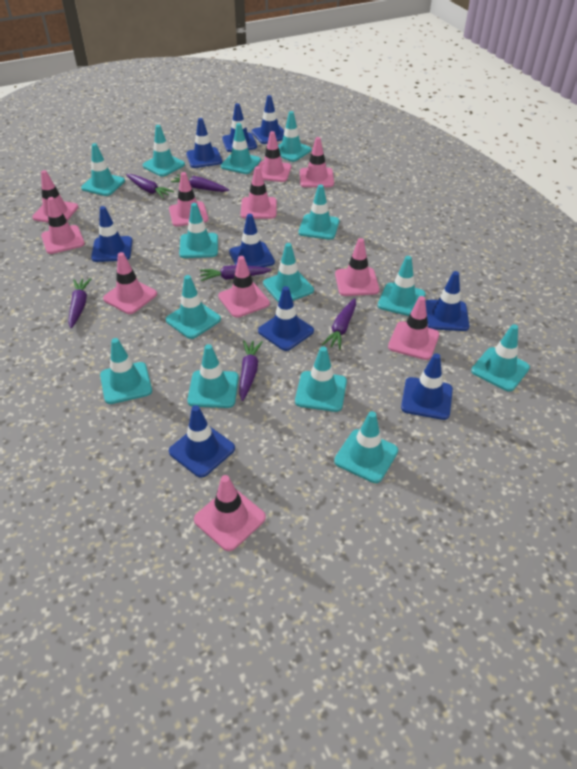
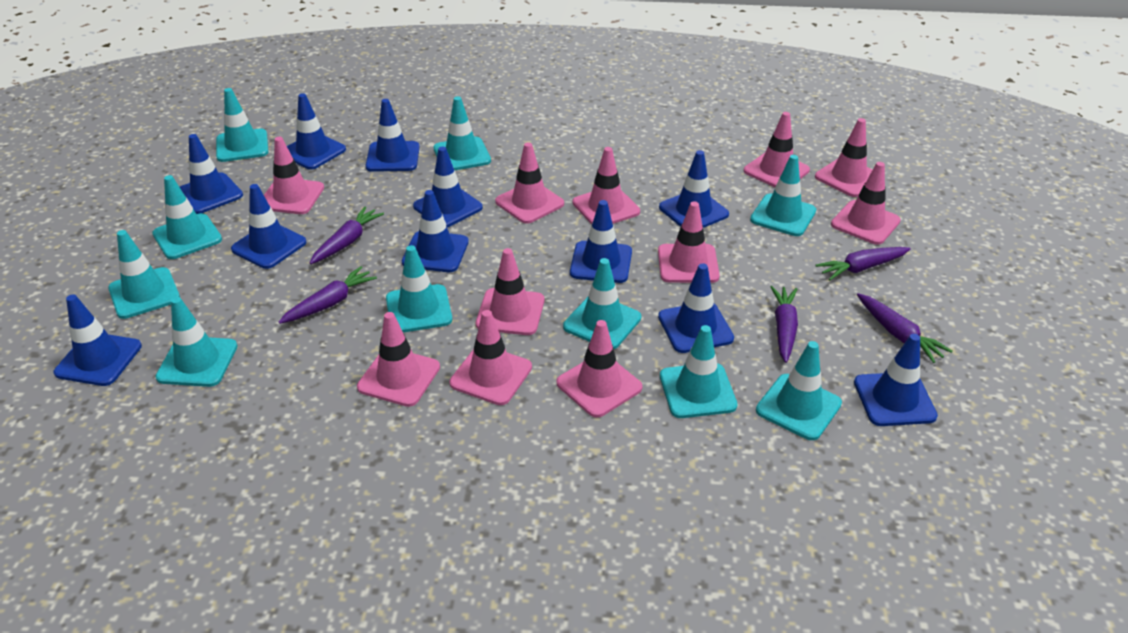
blue traffic cone: [91,206,133,262] [169,405,235,478] [186,118,223,168] [222,103,257,152] [229,214,275,267] [251,95,284,144] [258,286,314,351] [401,353,453,420] [425,271,470,331] = 9 -> [54,295,142,386] [180,134,243,214] [231,184,306,269] [287,93,346,170] [366,99,420,172] [402,190,469,272] [413,147,483,227] [570,200,632,283] [658,263,734,353] [659,150,729,228] [854,334,938,426] = 11
purple carrot: [68,278,91,328] [126,174,174,198] [171,174,229,192] [200,265,271,281] [239,340,263,401] [322,298,356,350] = 6 -> [278,266,377,324] [310,207,384,264] [770,286,798,363] [816,247,911,280] [857,293,952,363] = 5
turquoise traffic cone: [81,143,125,196] [100,338,152,404] [142,125,185,177] [166,275,221,339] [179,203,218,258] [187,344,239,408] [221,123,261,174] [263,243,314,302] [278,111,311,162] [295,346,347,412] [298,184,339,240] [334,411,398,483] [378,256,426,316] [471,324,530,391] = 14 -> [108,230,180,319] [152,175,222,259] [155,297,237,387] [216,88,268,162] [386,245,452,333] [433,96,491,170] [563,258,641,349] [660,325,737,418] [750,155,816,236] [756,341,842,440] = 10

